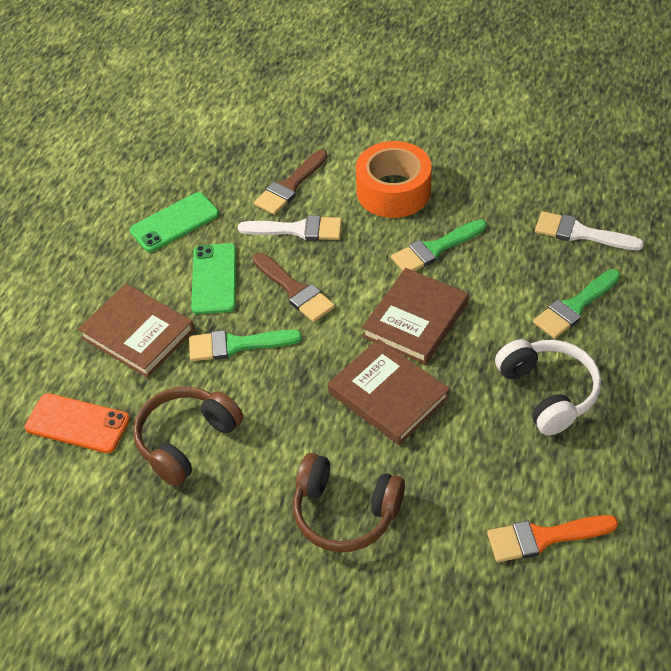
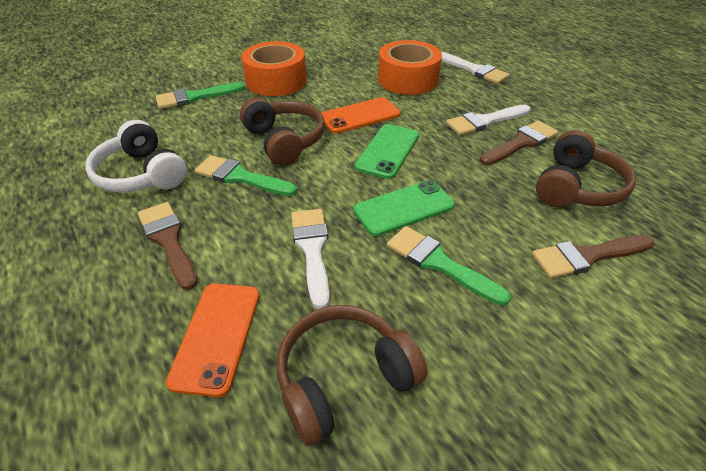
brown book: [78,284,194,378] [328,339,450,445] [362,268,468,365] = 3 -> none = 0
brown brush: [253,253,335,322] [254,150,327,215] = 2 -> [138,202,198,290] [480,121,559,165] [532,235,654,278] = 3
brown headphones: [133,386,243,486] [293,453,405,552] = 2 -> [240,98,325,165] [277,305,427,446] [536,130,636,207] = 3
orange brush: [487,515,618,562] = 1 -> none = 0
orange phone: [25,393,130,453] = 1 -> [166,283,259,397] [321,97,400,134] = 2
orange tape: [356,141,432,218] = 1 -> [241,41,307,96] [378,40,442,95] = 2
white brush: [238,215,342,241] [535,211,644,251] = 2 -> [291,209,330,309] [441,52,510,84] [446,105,530,135] = 3

